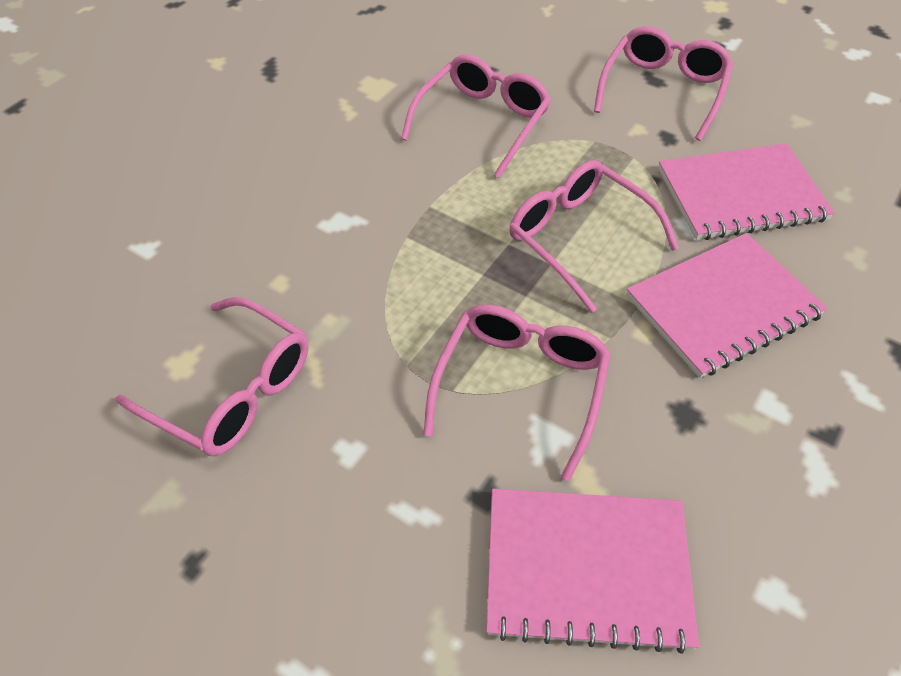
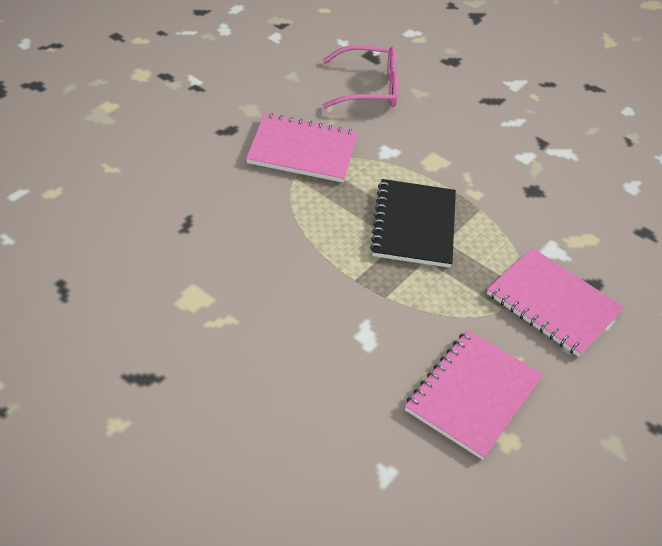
black notebook: none = 0 -> [370,179,456,268] = 1
pink glasses: [116,297,309,456] [401,54,551,178] [423,305,611,481] [509,160,679,313] [594,26,733,141] = 5 -> [322,45,399,108] = 1

